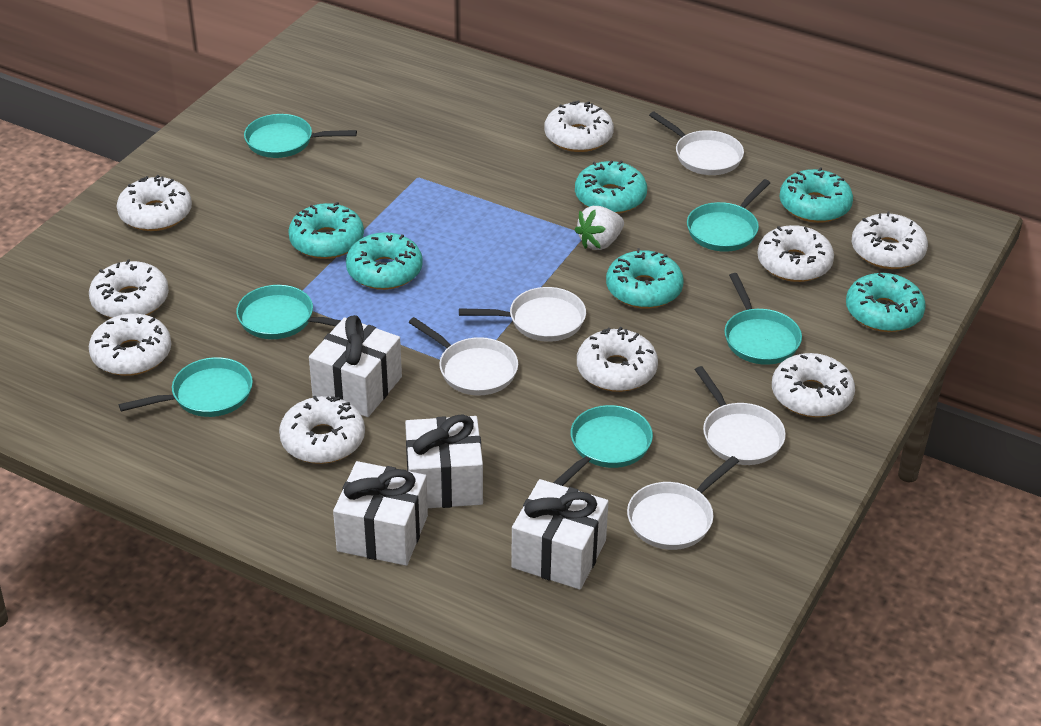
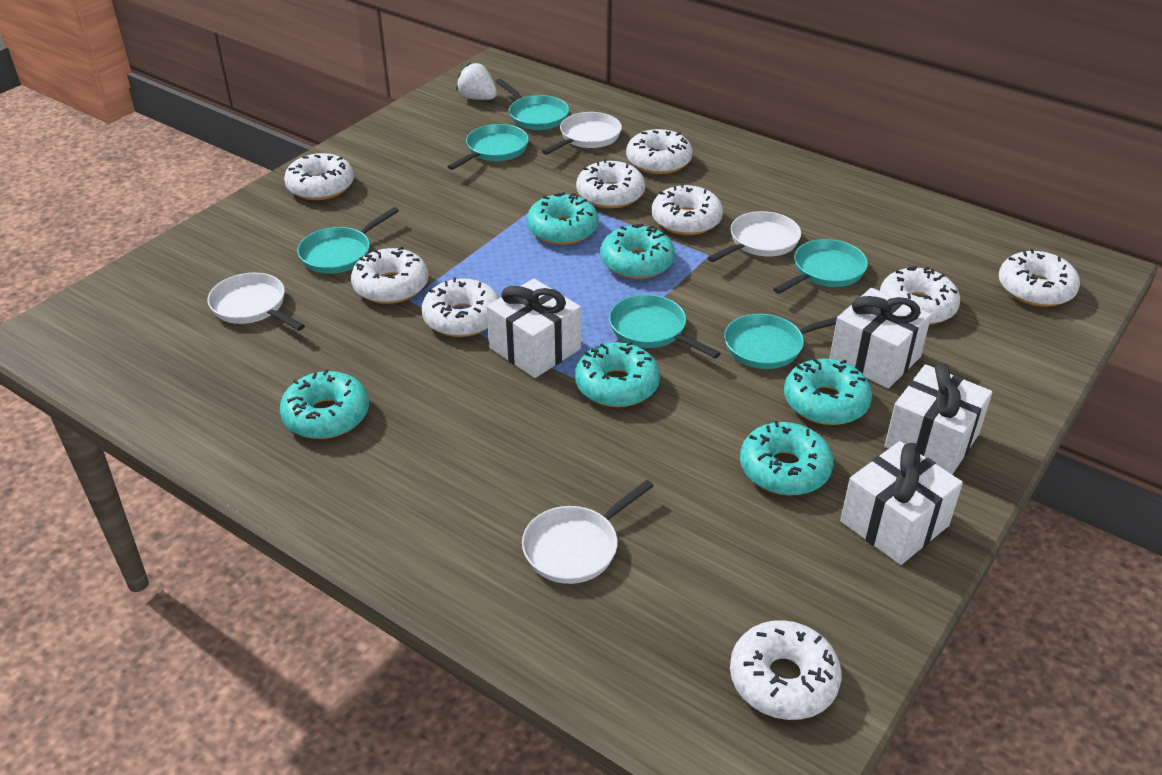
white pan: [409,317,518,396] [459,287,586,342] [627,456,739,550] [649,111,744,175] [695,366,786,465] = 5 -> [208,273,305,331] [522,480,654,584] [542,112,622,155] [707,211,801,262] = 4

